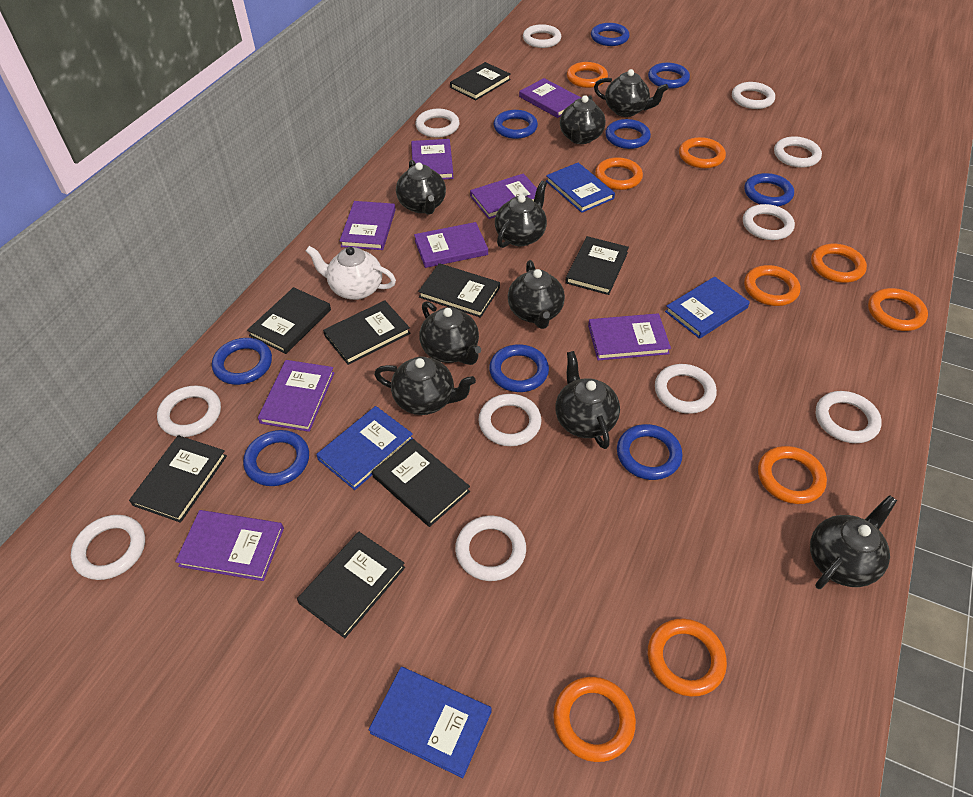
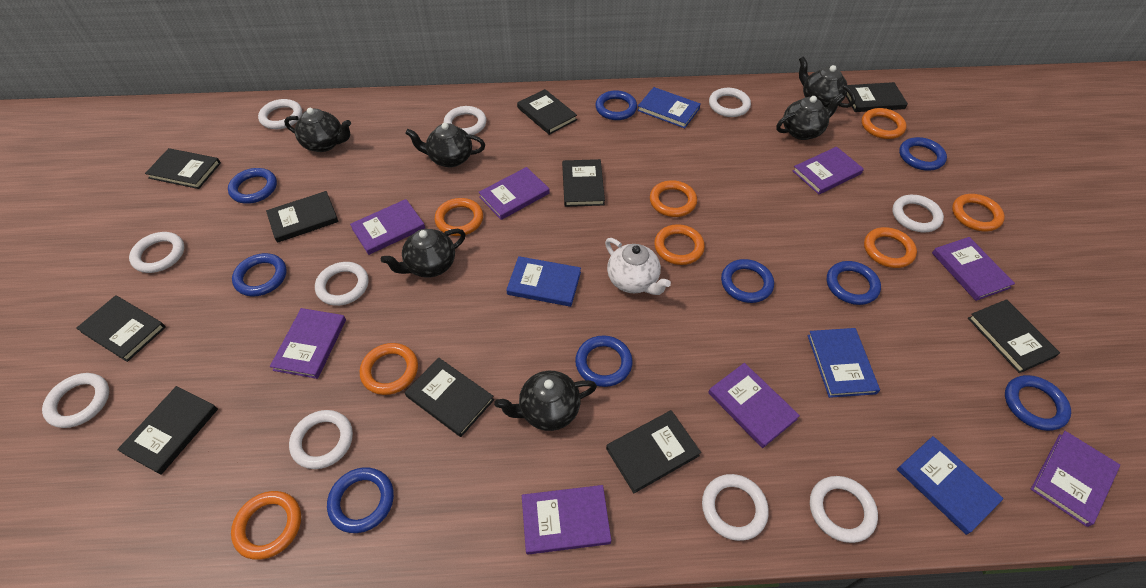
black book: [129,435,227,523] [247,287,331,354] [297,532,405,638] [323,300,410,365] [372,439,470,527] [418,263,500,318] [450,62,511,100] [565,236,629,295] = 8 -> [76,295,166,362] [117,386,218,475] [145,148,221,189] [266,191,339,243] [405,358,494,437] [517,89,577,135] [562,159,605,207] [606,410,701,493] [846,82,908,112] [968,299,1060,373] = 10
black teapot: [374,357,476,415] [396,160,446,215] [419,301,481,365] [495,181,547,248] [508,260,565,329] [555,351,620,449] [560,95,606,144] [594,69,668,117] [810,495,897,589] = 9 -> [284,108,351,152] [381,229,466,278] [405,123,485,167] [494,371,597,431] [776,93,844,140] [799,56,856,108] = 6
orange ring: [553,677,636,762] [567,62,608,88] [595,157,643,190] [648,619,727,697] [679,137,726,168] [744,265,800,306] [758,446,827,504] [811,244,867,283] [868,288,928,331] = 9 -> [231,491,301,560] [360,343,418,395] [435,198,483,236] [650,180,697,217] [654,224,705,265] [862,108,907,139] [864,227,917,268] [952,194,1005,231] = 8
white ring: [71,515,145,580] [157,386,221,437] [415,109,459,138] [455,516,526,581] [478,394,542,446] [523,24,561,48] [655,364,717,414] [732,82,775,109] [743,204,795,240] [774,136,822,168] [815,391,882,443] = 11 -> [42,373,109,428] [129,232,184,273] [258,99,302,129] [289,410,353,469] [315,262,368,306] [444,106,486,135] [702,474,769,541] [709,88,751,117] [810,476,878,543] [892,195,944,232] = 10

